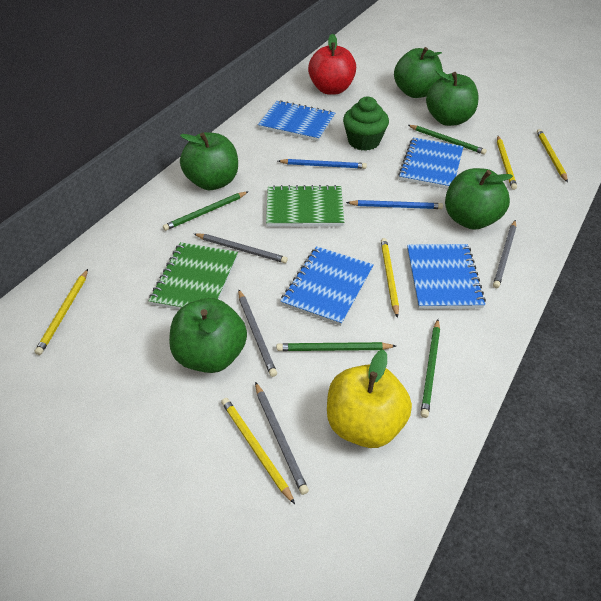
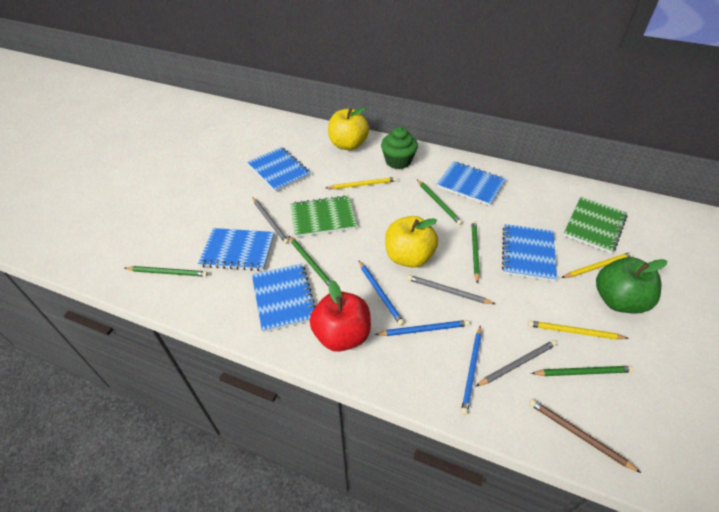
blue notebook: [258,100,335,141] [280,246,374,326] [398,137,464,189] [407,244,486,309] = 4 -> [198,228,274,271] [247,147,311,192] [252,263,316,333] [437,161,506,206] [502,224,557,282] = 5
blue pencil: [278,159,367,169] [346,200,443,209] = 2 -> [359,261,404,325] [375,320,469,336] [461,325,482,415] = 3
brown pencil: none = 0 -> [529,399,641,473] = 1
green apple: [169,298,247,373] [180,132,238,190] [394,47,443,98] [426,70,478,126] [445,168,513,230] = 5 -> [596,257,667,313] = 1
green pencil: [163,192,248,231] [276,342,396,351] [408,125,487,155] [420,319,440,418] = 4 -> [125,266,208,277] [289,236,331,287] [417,179,462,225] [471,221,480,284] [531,366,634,376] = 5
grey pencil: [194,233,288,263] [238,289,277,377] [255,382,309,495] [493,220,516,288] = 4 -> [252,197,289,244] [407,275,495,304] [476,340,556,386] = 3
yellow apple: [327,350,412,448] = 1 -> [328,108,369,150] [385,216,438,268] = 2
yellow pencil: [35,269,88,355] [221,398,295,504] [381,238,399,318] [497,136,517,190] [537,129,568,182] = 5 -> [326,177,397,189] [528,321,628,340] [561,252,633,278] = 3

